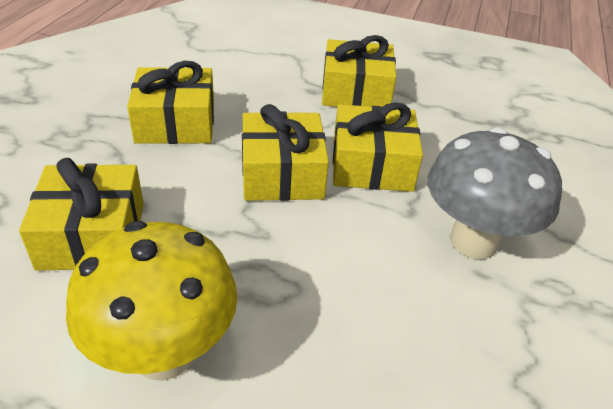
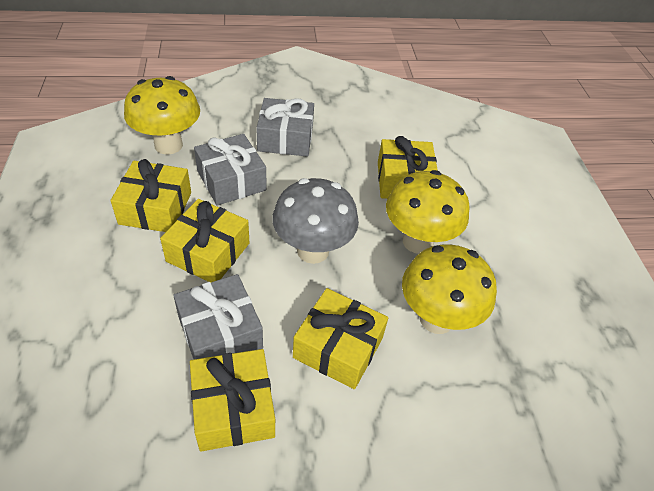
grey gift: none = 0 -> [173,274,263,359] [194,134,267,206] [256,98,314,157] = 3
yellow mushroom: [66,221,238,381] = 1 -> [124,76,200,155] [386,170,470,254] [402,244,497,334] = 3

